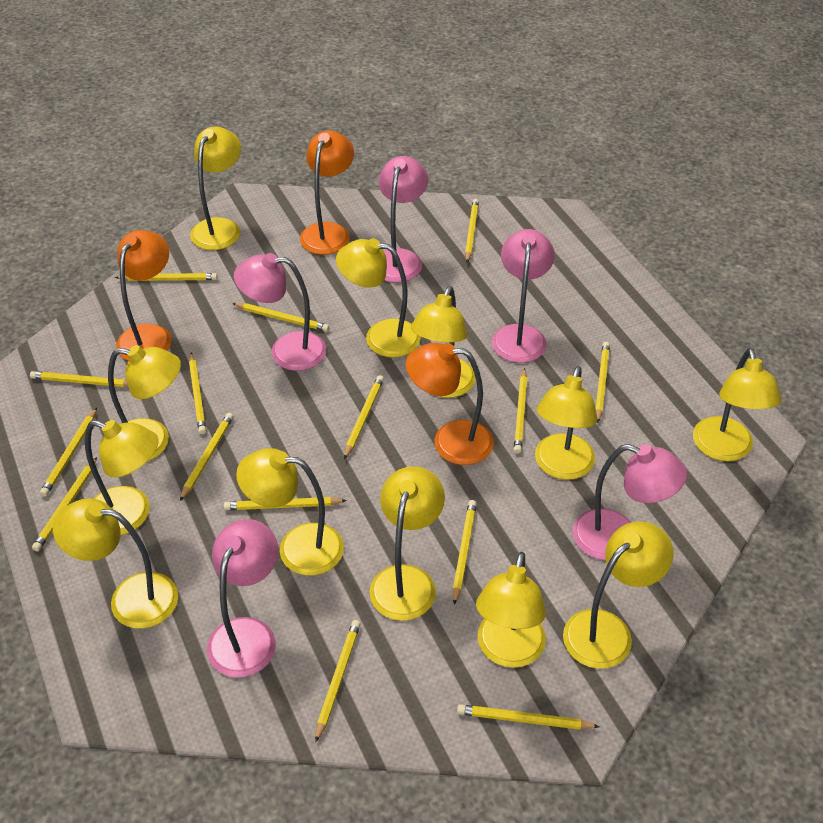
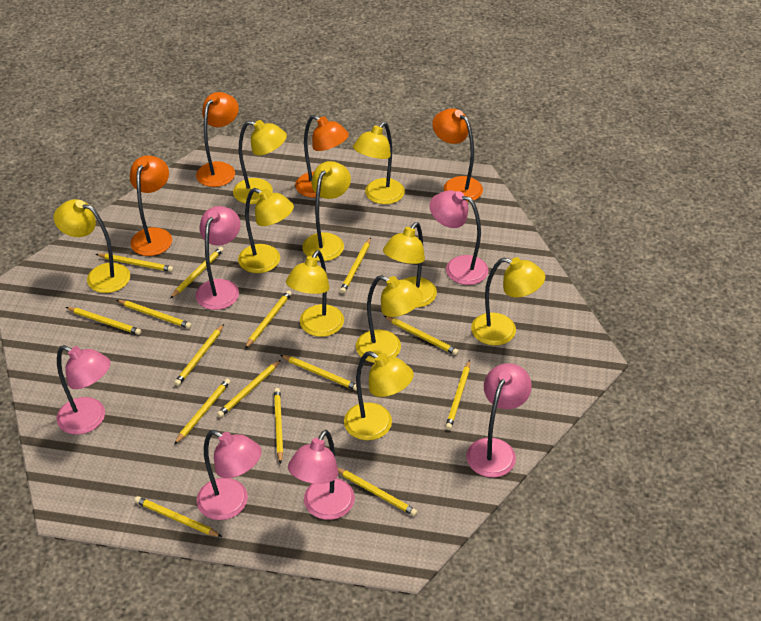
orange lamp: [116,230,172,361] [300,130,354,255] [406,343,494,465] = 3 -> [130,155,172,256] [196,92,239,187] [295,115,349,198] [432,108,483,202] = 4
pink lamp: [207,519,278,678] [234,253,327,371] [379,156,428,283] [492,229,555,363] [573,444,687,560] = 5 -> [57,345,111,435] [196,206,240,310] [197,430,262,520] [288,430,355,520] [429,190,489,285] [466,363,532,478] = 6
yellow lamp: [53,498,178,629] [85,420,159,535] [108,345,181,462] [190,127,241,250] [236,448,344,576] [336,238,421,357] [370,466,445,621] [411,286,476,398] [476,552,546,668] [535,366,597,480] [563,521,674,669] [693,348,782,461] = 12 -> [54,199,130,293] [233,120,287,204] [238,188,294,273] [286,250,344,337] [302,161,351,261] [344,351,414,440] [353,122,405,204] [356,275,423,363] [383,222,437,308] [471,257,545,346] = 10

